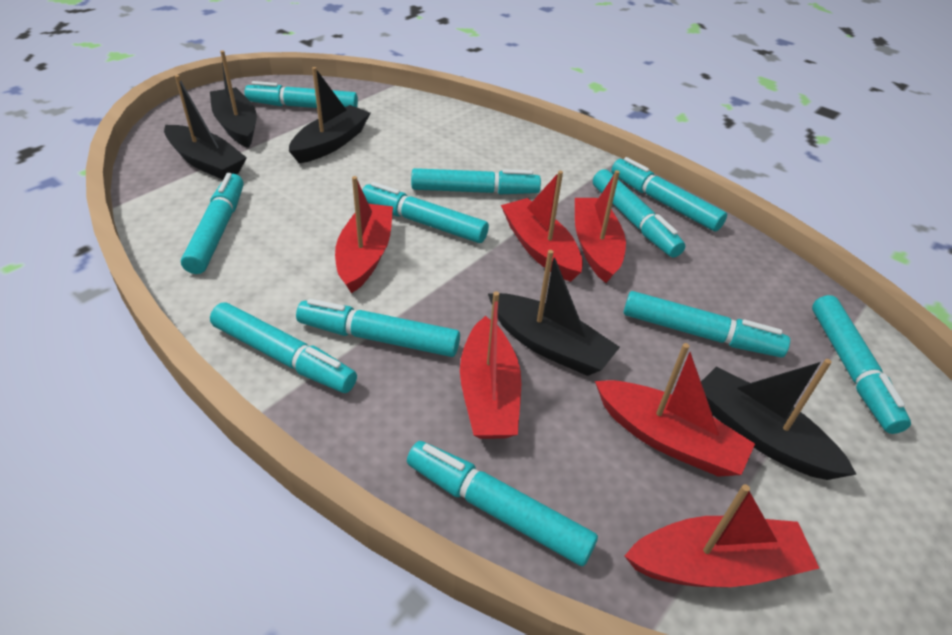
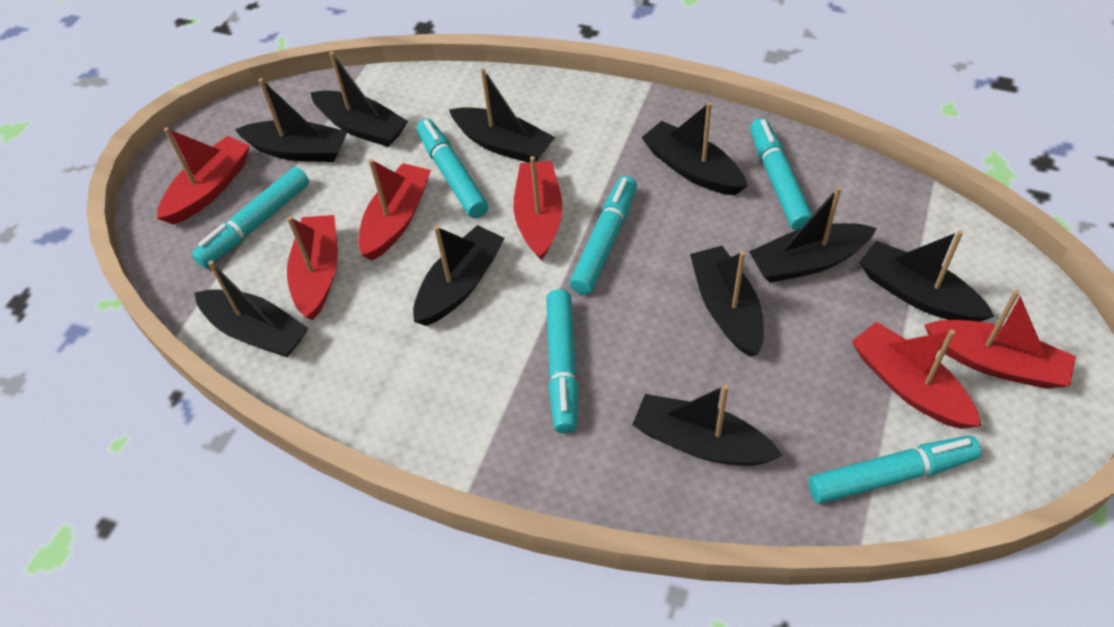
black boat: [164,75,247,180] [210,50,257,148] [289,67,370,163] [488,250,620,376] [701,359,856,480] = 5 -> [194,260,308,357] [235,78,348,162] [310,52,408,147] [413,225,504,326] [449,68,555,163] [632,385,783,466] [641,102,747,195] [690,246,764,357] [749,186,877,283] [859,230,994,322] = 10
turquoise marker: [181,173,244,274] [210,302,357,393] [244,81,358,108] [296,299,460,357] [362,182,489,243] [407,441,598,566] [411,168,541,194] [593,169,685,257] [611,157,727,231] [624,291,790,357] [812,295,911,434] = 11 -> [191,167,309,268] [417,119,488,218] [546,289,578,433] [570,176,637,294] [750,118,813,231] [808,436,981,504] = 6

